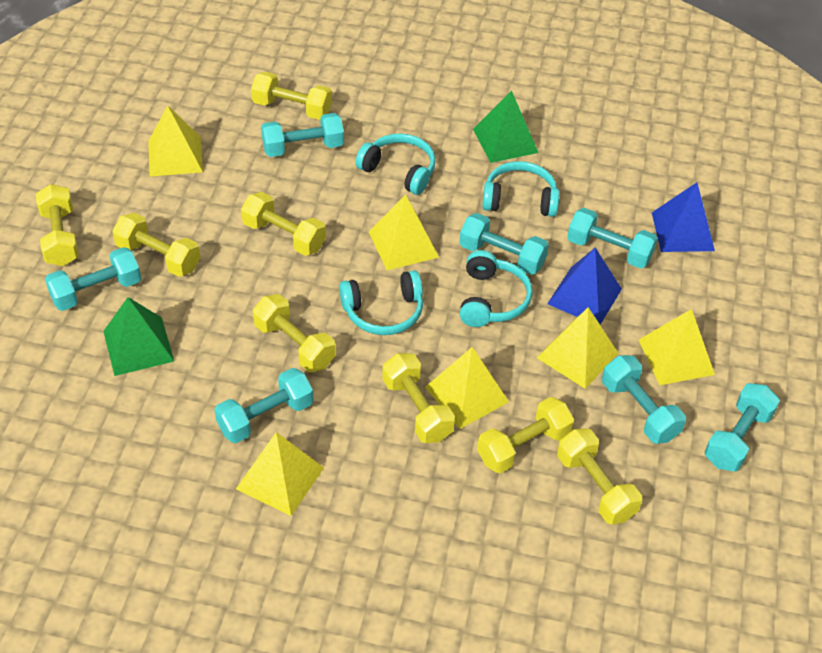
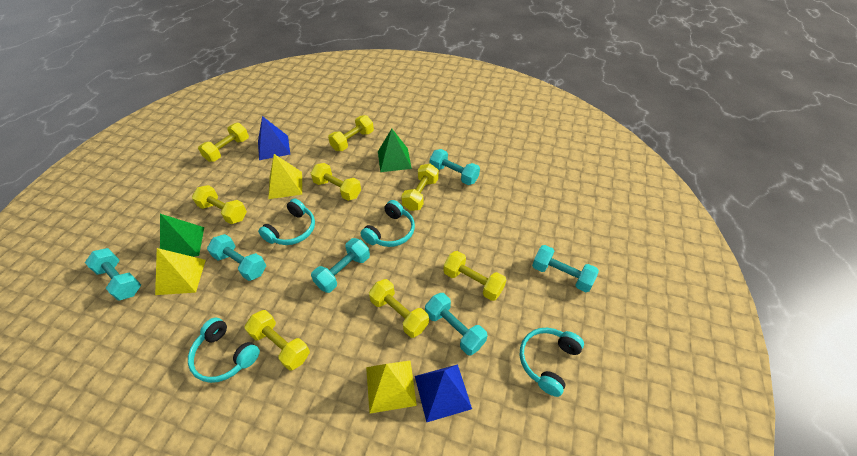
turquoise dumbbell: [45,247,141,311] [214,368,314,443] [261,113,344,157] [459,213,549,275] [567,208,658,269] [602,355,686,444] [704,383,780,472] = 7 -> [85,248,141,301] [207,234,266,281] [311,238,370,293] [425,293,488,355] [430,149,480,185] [532,245,599,292] = 6
yellow pyramid: [148,105,203,177] [236,432,324,516] [369,195,439,270] [425,347,509,429] [537,307,618,389] [639,309,715,385] = 6 -> [155,248,206,295] [268,154,302,199] [366,360,417,414] = 3

